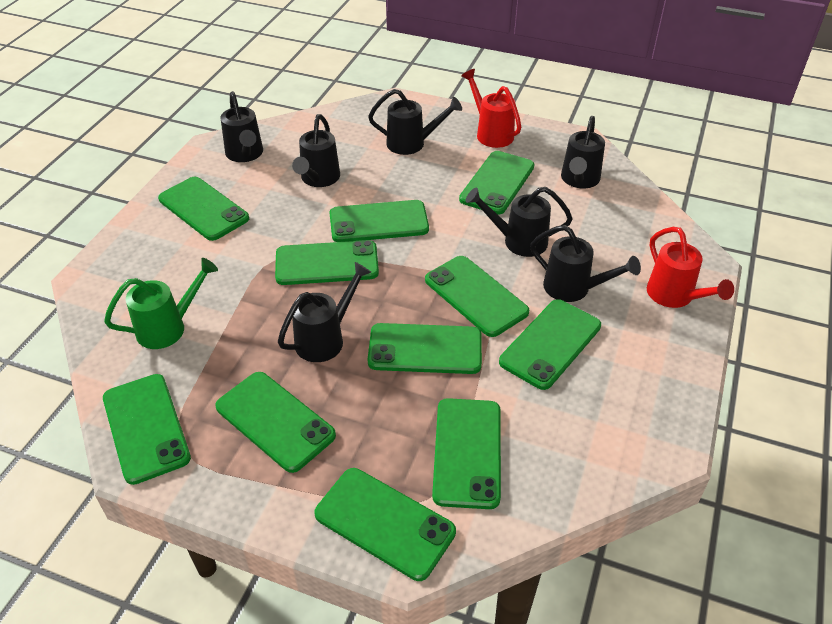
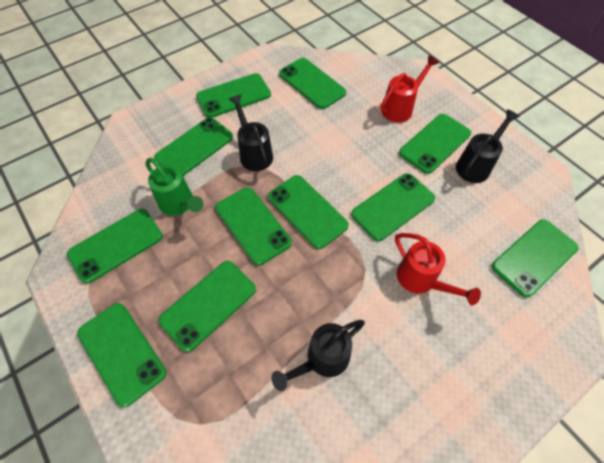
black watering can: [220,91,263,162] [278,262,371,362] [292,114,340,187] [368,89,462,155] [465,187,572,257] [530,225,641,302] [561,116,605,188] = 7 -> [229,95,273,171] [271,320,365,391] [456,109,520,183] = 3

